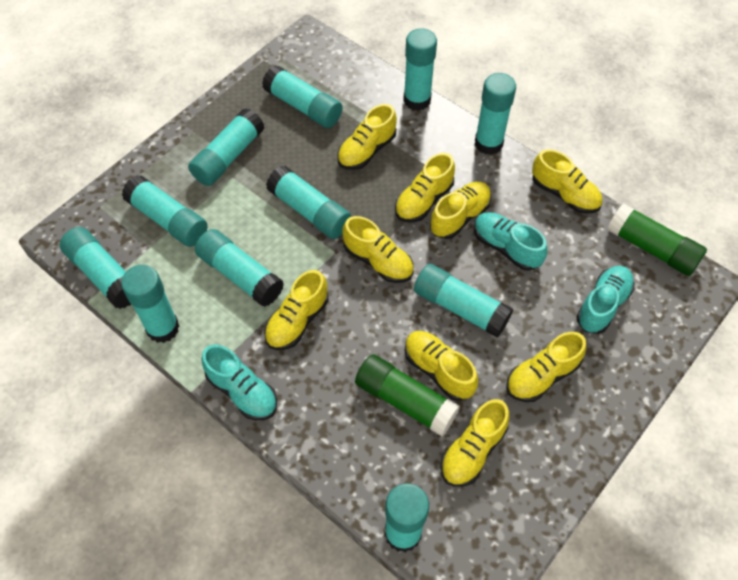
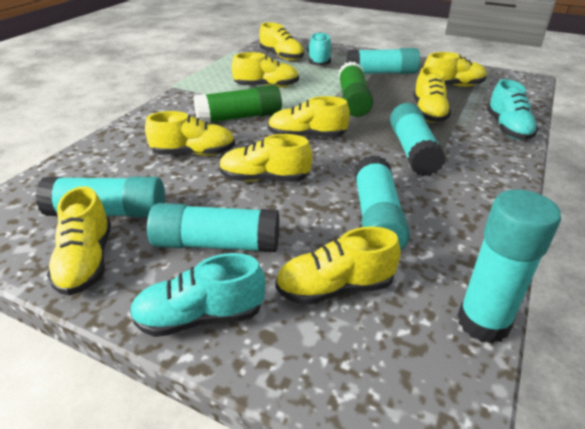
turquoise glue stick: [60,227,131,309] [121,265,179,343] [122,175,208,247] [188,108,264,186] [195,229,284,307] [262,65,343,128] [266,165,351,239] [384,483,429,552] [403,28,437,111] [414,264,513,338] [475,73,516,155] = 11 -> [35,177,165,217] [147,203,279,252] [347,48,420,74] [354,155,410,250] [390,103,446,176] [457,189,561,344] = 6

